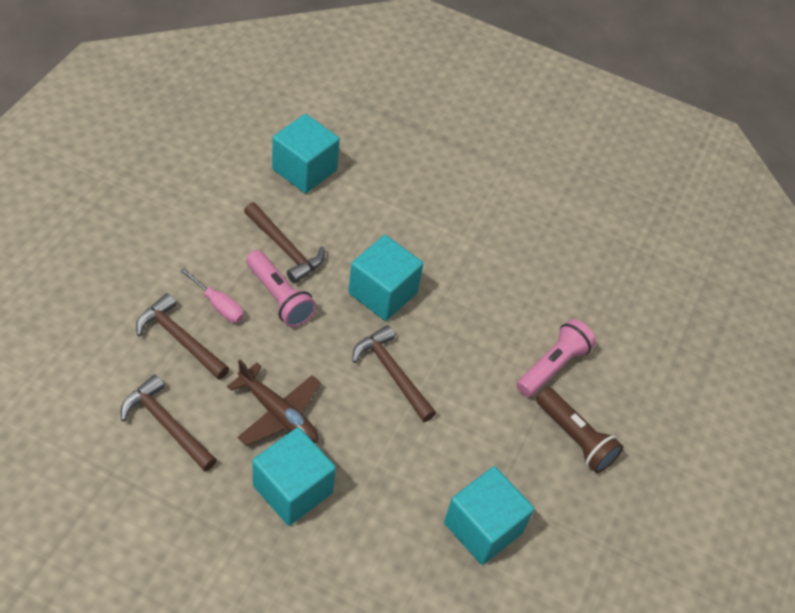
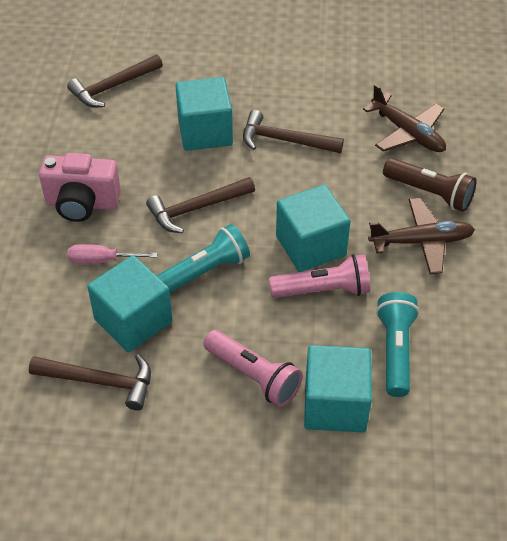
brown plane: [227,360,321,446] = 1 -> [363,84,446,152] [368,198,475,274] = 2
pink camera: none = 0 -> [39,153,121,222] = 1
turquoise flashlight: none = 0 -> [156,224,250,293] [376,292,419,397] = 2

